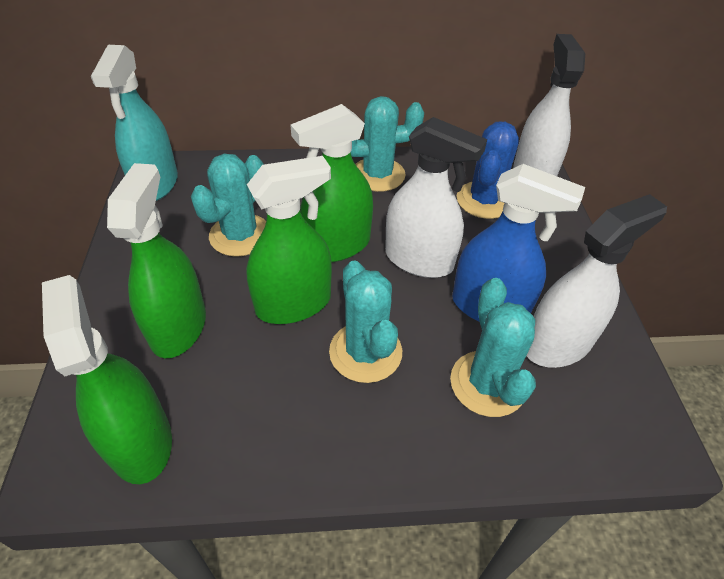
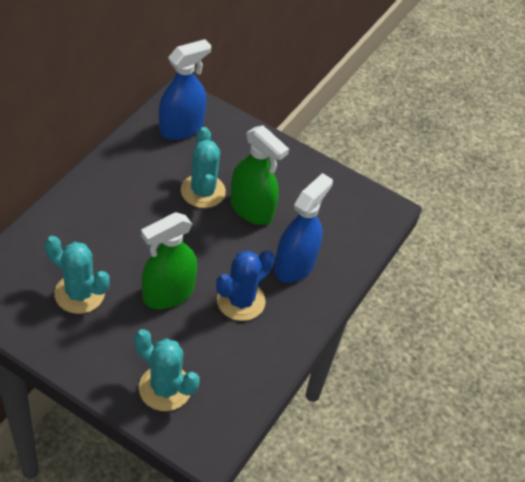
blue spray bottle: [452,164,585,322] = 1 -> [159,39,211,140] [274,173,333,283] = 2
green spray bottle: [42,275,172,484] [107,163,206,358] [246,156,332,324] [290,104,373,262] = 4 -> [141,212,197,309] [230,125,289,225] = 2
turquoise cactus: [191,154,266,257] [329,260,402,383] [351,96,424,192] [450,278,536,417] = 4 -> [45,236,110,314] [134,329,200,411] [181,127,226,208] = 3
turquoise spray bottle: [91,45,178,201] = 1 -> none = 0
white spray bottle: [385,117,487,278] [513,34,585,176] [526,194,667,368] = 3 -> none = 0

